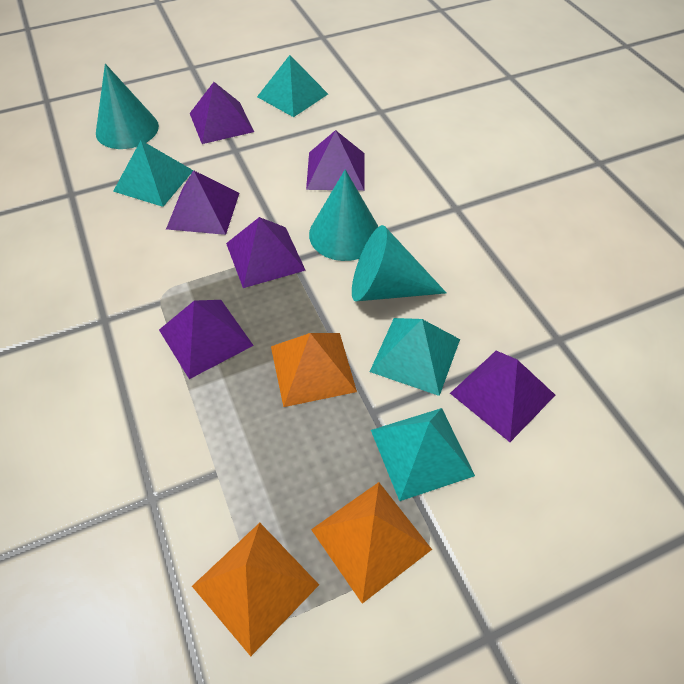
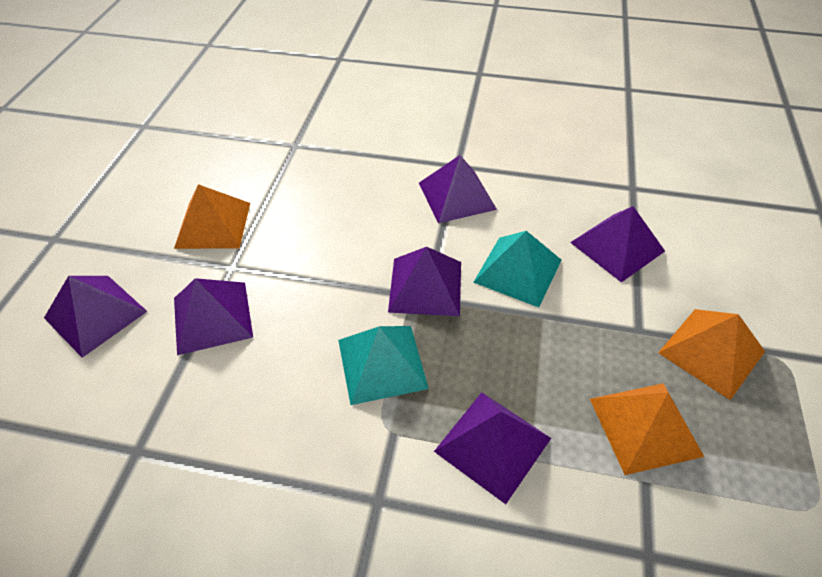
turquoise cone: [96,64,159,149] [309,170,378,261] [352,225,446,301] = 3 -> none = 0
turquoise pyramid: [113,140,193,207] [257,55,328,117] [370,318,460,396] [371,408,475,501] = 4 -> [338,326,429,405] [473,231,562,307] = 2

